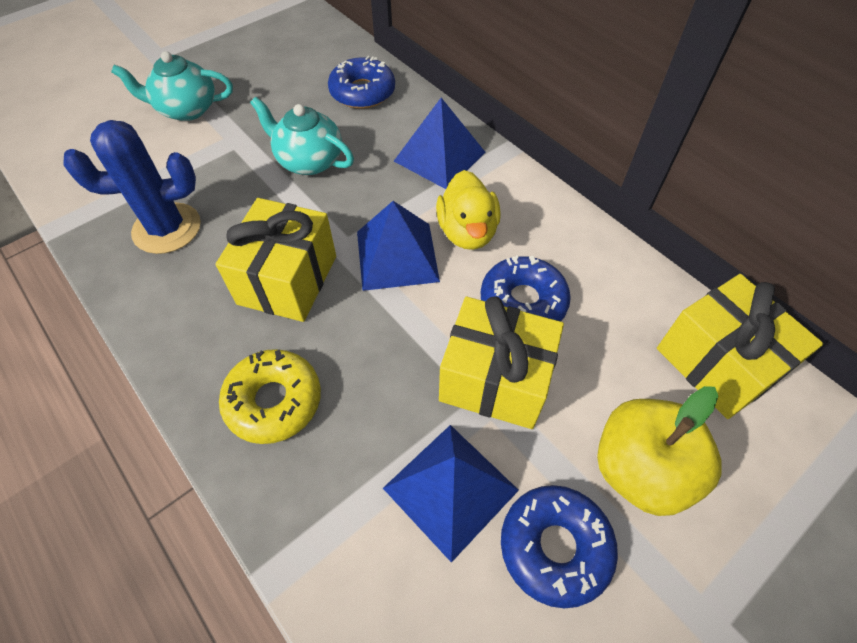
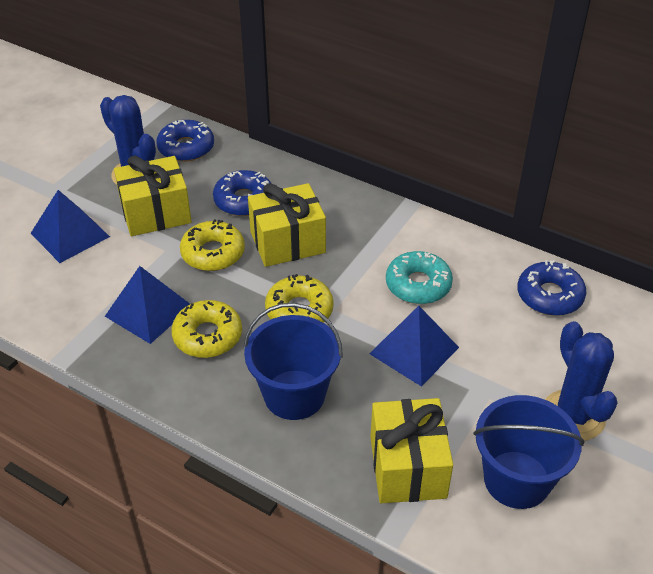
blue bucket: none = 0 -> [243,303,343,420] [473,395,584,509] = 2
blue cactus: [63,120,201,254] = 1 -> [100,95,156,185] [545,321,618,441] = 2
turquoise donut: none = 0 -> [386,251,453,304] = 1
turquoise teapot: [111,51,233,121] [250,97,354,175] = 2 -> none = 0
yellow apple: [597,386,722,516] = 1 -> none = 0
yellow donut: [219,349,321,444] = 1 -> [171,300,242,358] [180,219,245,271] [265,274,334,323] = 3
yellow duck: [436,170,501,250] = 1 -> none = 0

